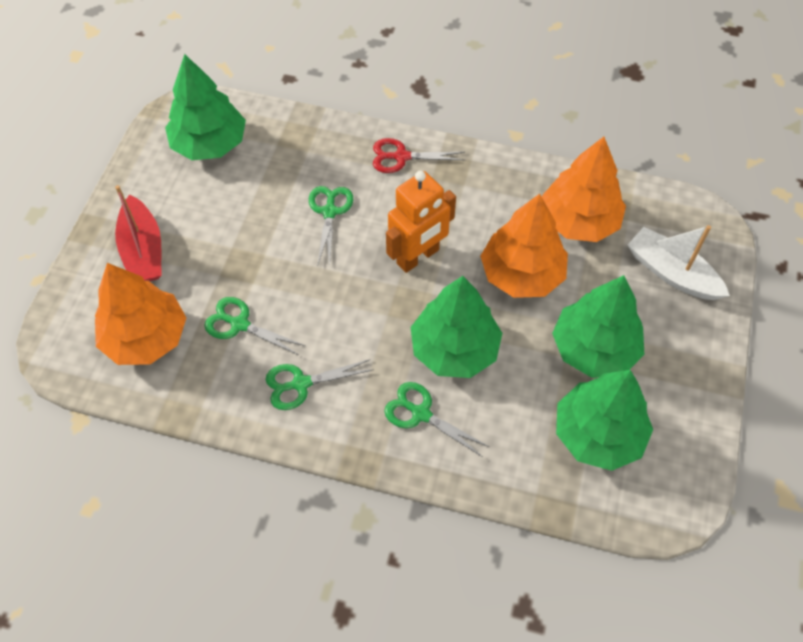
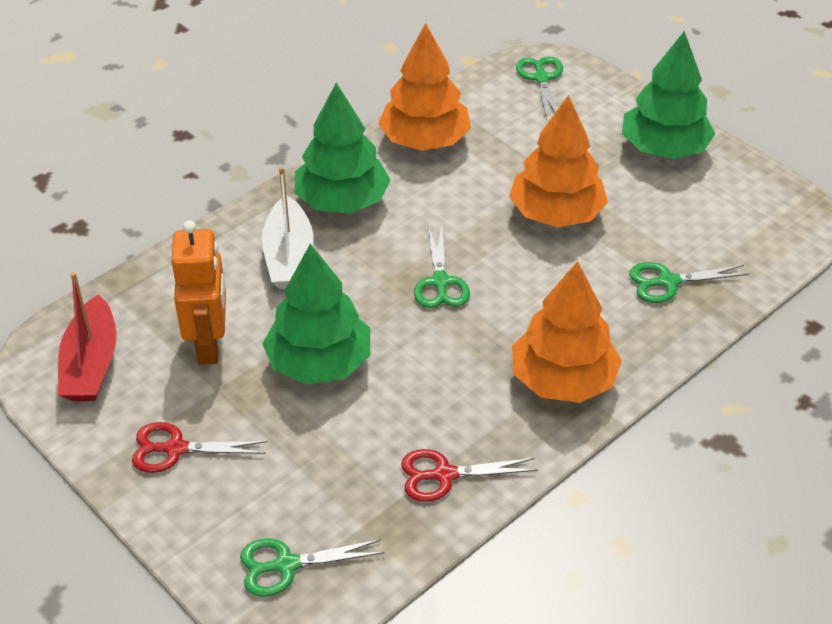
green tree: [165,54,246,160] [411,276,502,378] [552,275,644,378] [556,370,653,471] = 4 -> [262,244,370,384] [294,83,391,214] [622,31,716,159] = 3
red scissors: [373,138,465,173] = 1 -> [132,422,267,473] [401,449,538,502] = 2

